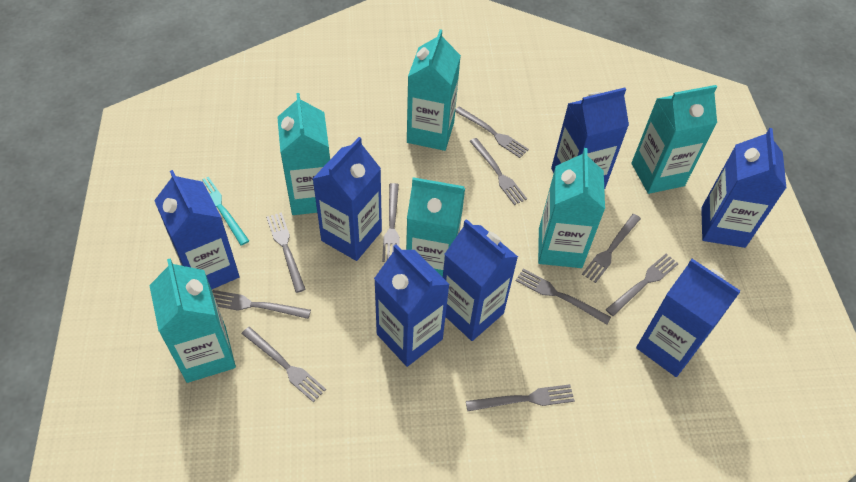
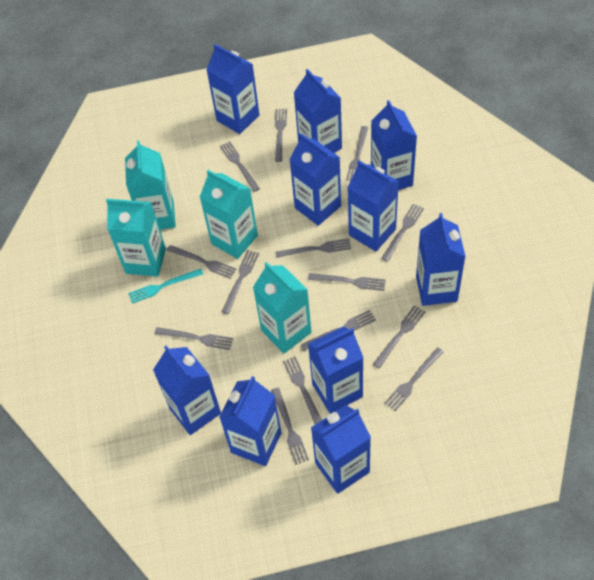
blue carton: [154,170,240,289] [312,137,382,261] [374,244,450,367] [443,219,518,341] [551,88,629,189] [636,259,740,377] [701,128,787,248] = 7 -> [153,346,221,435] [206,44,259,134] [219,376,281,466] [289,133,341,226] [294,69,342,153] [308,326,364,414] [311,405,371,494] [348,161,399,251] [371,100,417,190] [416,213,466,306] = 10
grey fork: [213,290,311,319] [242,327,326,402] [266,212,306,293] [382,183,400,262] [455,107,529,158] [466,384,575,411] [470,138,527,205] [515,269,611,325] [582,214,641,283] [605,254,679,316] = 10 -> [155,327,233,350] [166,245,236,279] [220,141,260,192] [222,250,259,314] [271,388,309,465] [275,109,287,162] [276,238,351,258] [283,356,322,424] [301,310,376,351] [308,273,386,291] [346,126,368,181] [373,305,425,369] [381,204,424,262] [384,347,444,411] = 14
turquoise carton: [149,258,236,383] [277,93,330,215] [406,177,465,277] [407,29,461,151] [538,148,605,268] [631,85,717,194] = 6 -> [106,199,166,277] [125,140,176,230] [200,170,258,259] [253,262,311,354] = 4

